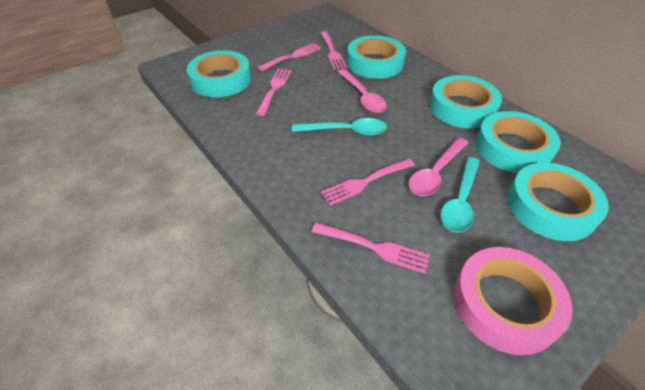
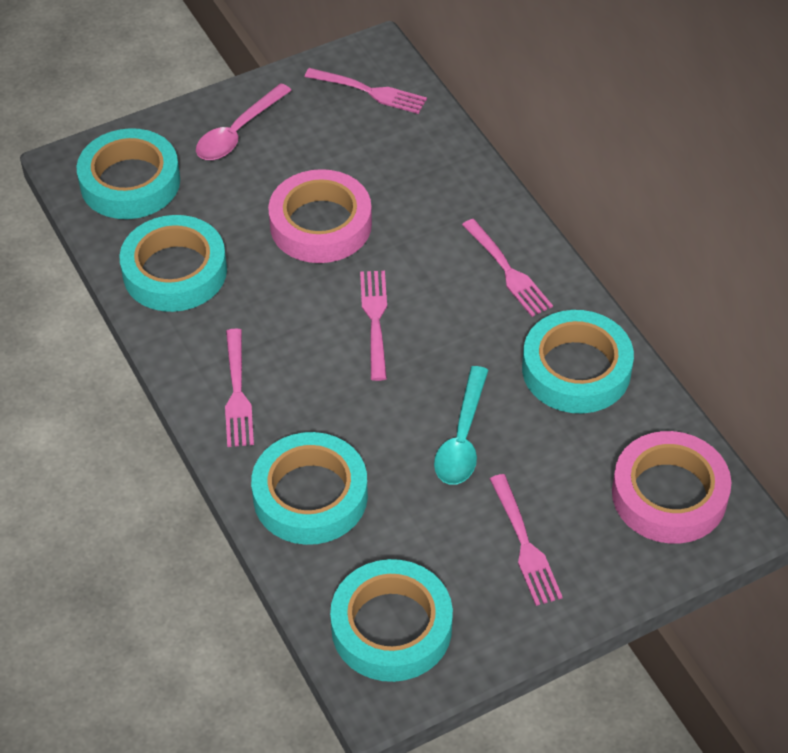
pink spoon: [338,69,387,113] [408,138,468,196] = 2 -> [196,83,292,160] = 1
pink tape: [454,247,573,355] = 1 -> [268,169,372,263] [612,431,731,544] = 2
turquoise spoon: [291,118,387,136] [440,157,480,232] = 2 -> [434,366,488,485] = 1

